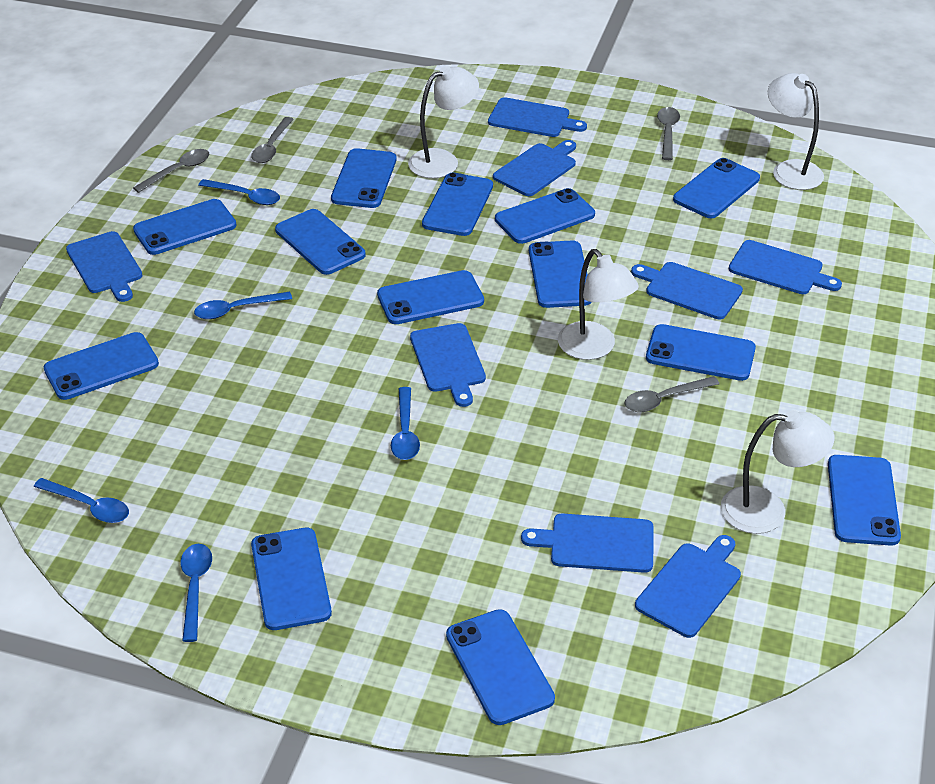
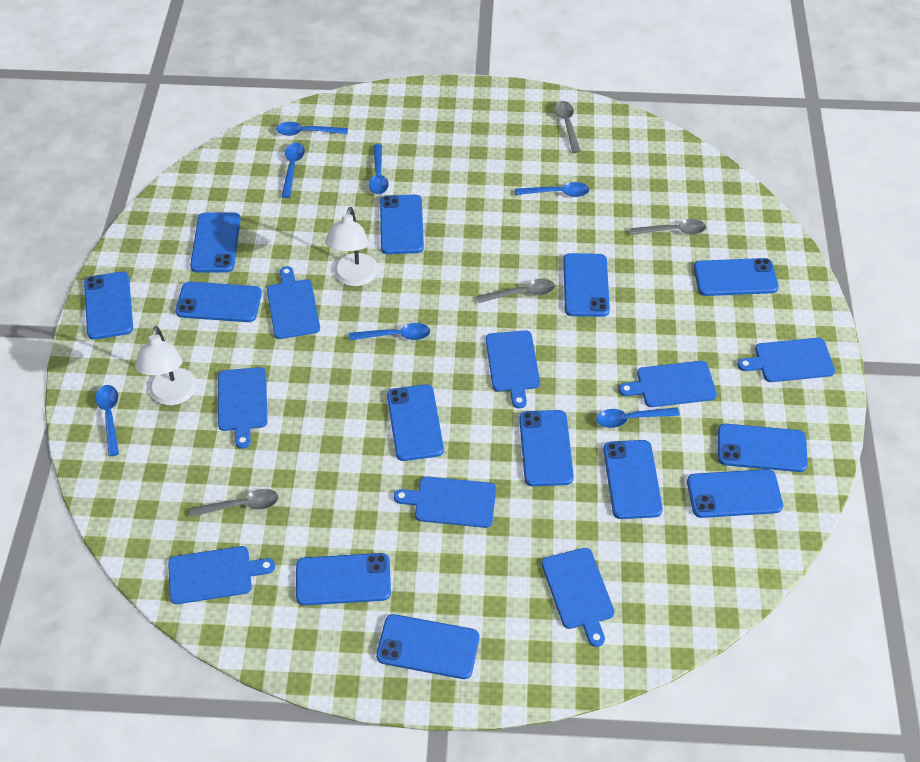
blue spoon: [34,478,129,523] [180,544,212,642] [194,292,292,319] [198,179,280,205] [391,387,420,460] = 5 -> [95,385,119,456] [276,122,348,136] [281,143,305,198] [349,323,430,340] [369,144,389,194] [515,182,590,197] [596,407,680,428] = 7
white lamp: [408,66,479,178] [558,249,639,360] [721,410,834,534] [768,73,824,190] = 4 -> [135,326,197,405] [325,207,378,286] = 2

